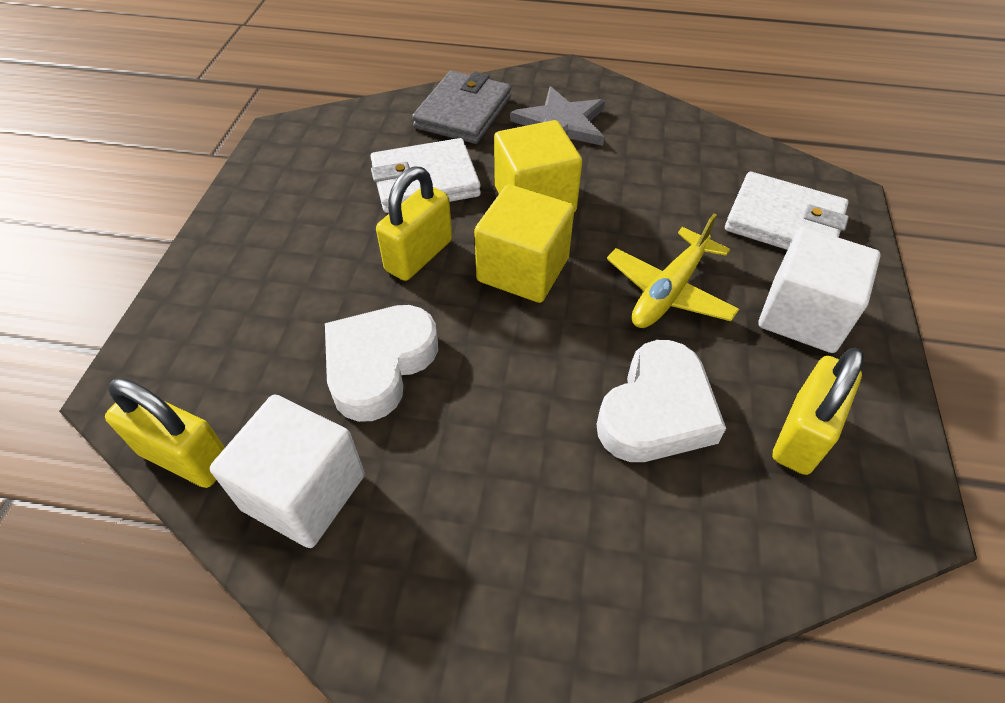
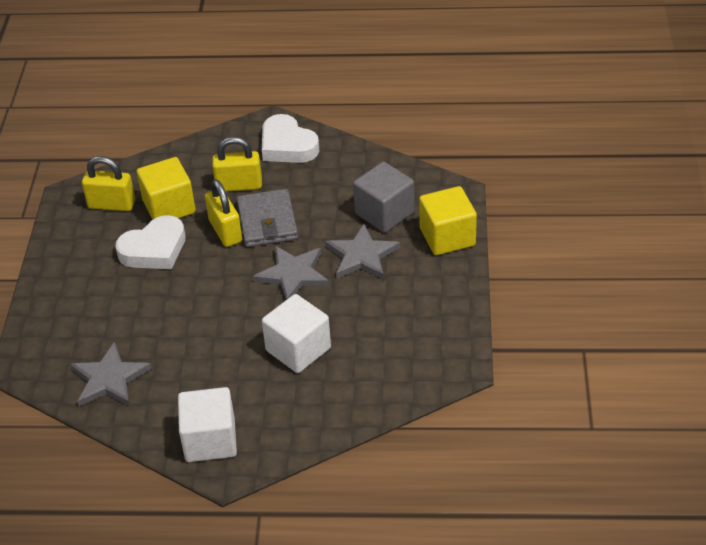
grey cube: none = 0 -> [353,162,415,233] = 1
grey star: [510,87,605,146] = 1 -> [70,342,151,406] [253,246,329,300] [325,224,400,279] = 3
white wallet: [370,138,481,213] [725,172,849,250] = 2 -> none = 0
yellow plane: [607,214,739,328] = 1 -> none = 0

